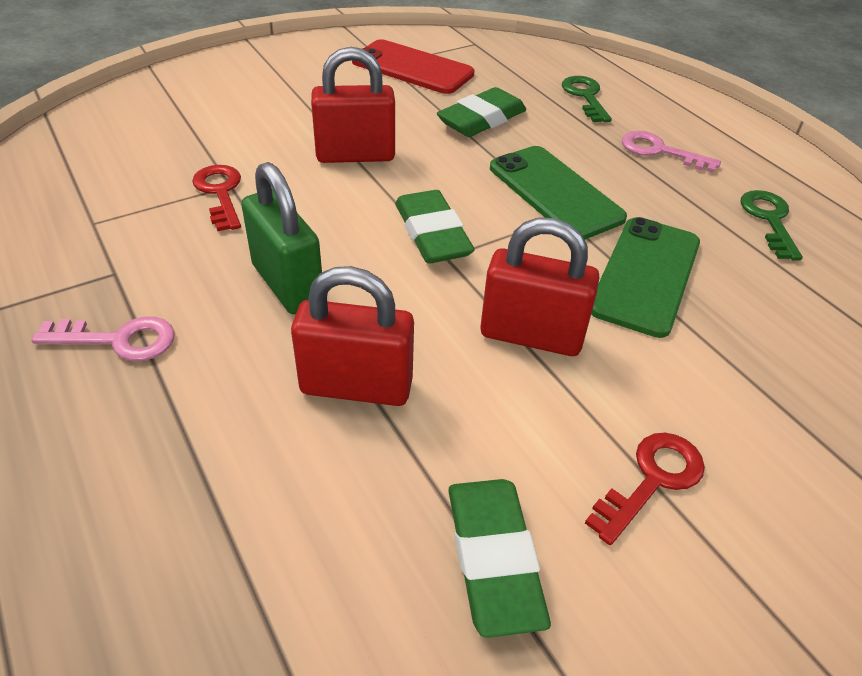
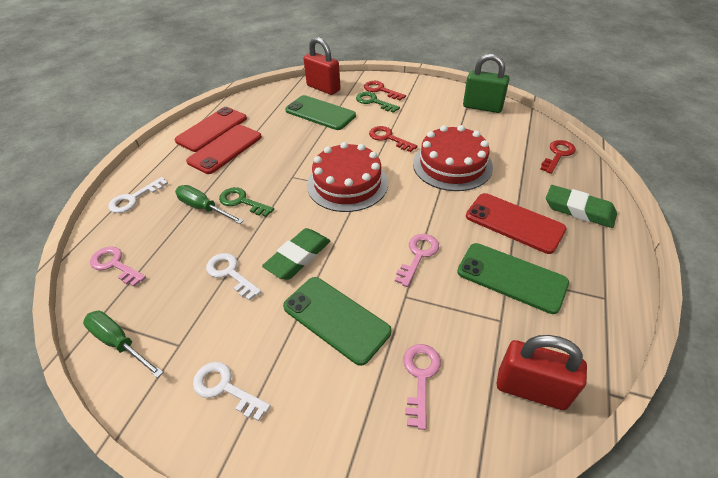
green eraser: [395,190,475,264] [437,87,526,137] [448,479,551,638] = 3 -> [262,228,330,280] [546,185,617,228] = 2
green phone: [490,146,627,240] [591,217,700,338] = 2 -> [283,277,392,366] [285,95,356,130] [457,243,569,314] = 3
green screwdriver: none = 0 -> [83,311,163,378] [175,185,244,224] = 2
pink key: [31,317,175,361] [622,131,721,173] = 2 -> [90,247,146,287] [395,234,439,287] [403,344,441,430] = 3
red cake: none = 0 -> [307,142,388,212] [413,125,493,191] = 2
red key: [192,165,241,231] [585,433,705,545] = 2 -> [364,81,406,100] [369,126,418,152] [540,140,576,174] = 3
red padlock: [291,266,414,406] [311,47,395,163] [480,218,599,356] = 3 -> [303,37,341,95] [497,335,587,410] = 2
red phone: [352,39,474,94] = 1 -> [174,107,247,152] [186,125,262,174] [466,193,567,254] = 3
white key: none = 0 -> [108,177,168,213] [193,362,271,421] [206,253,261,301] = 3

